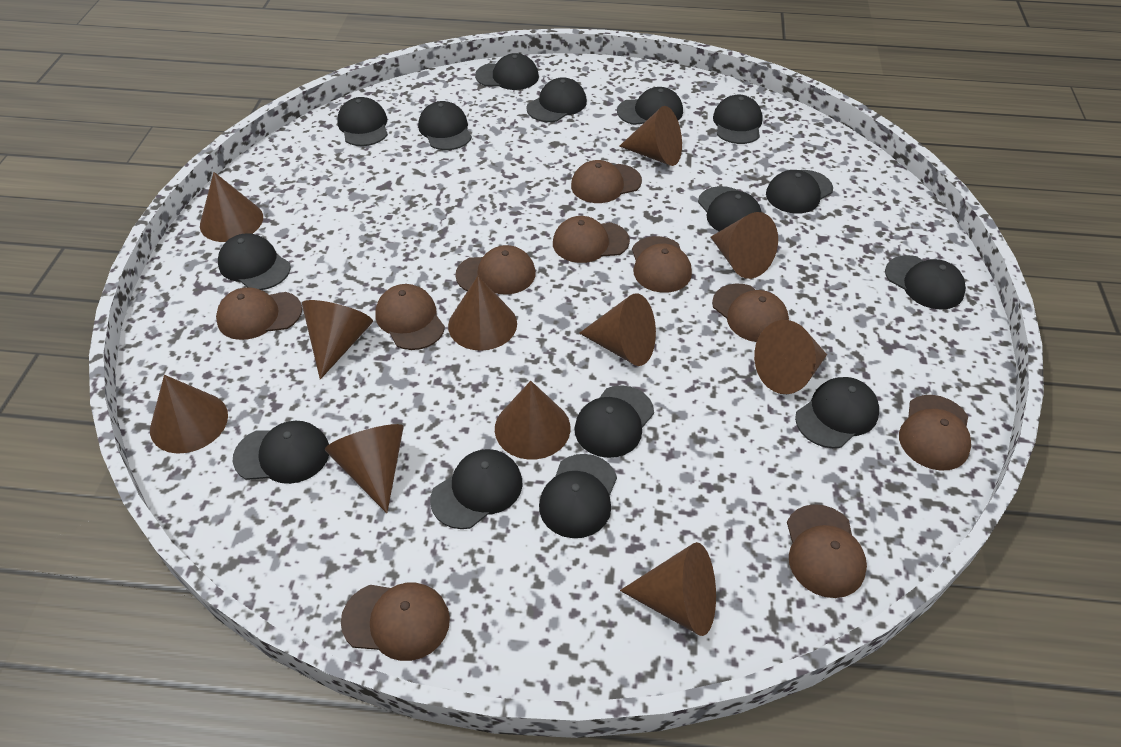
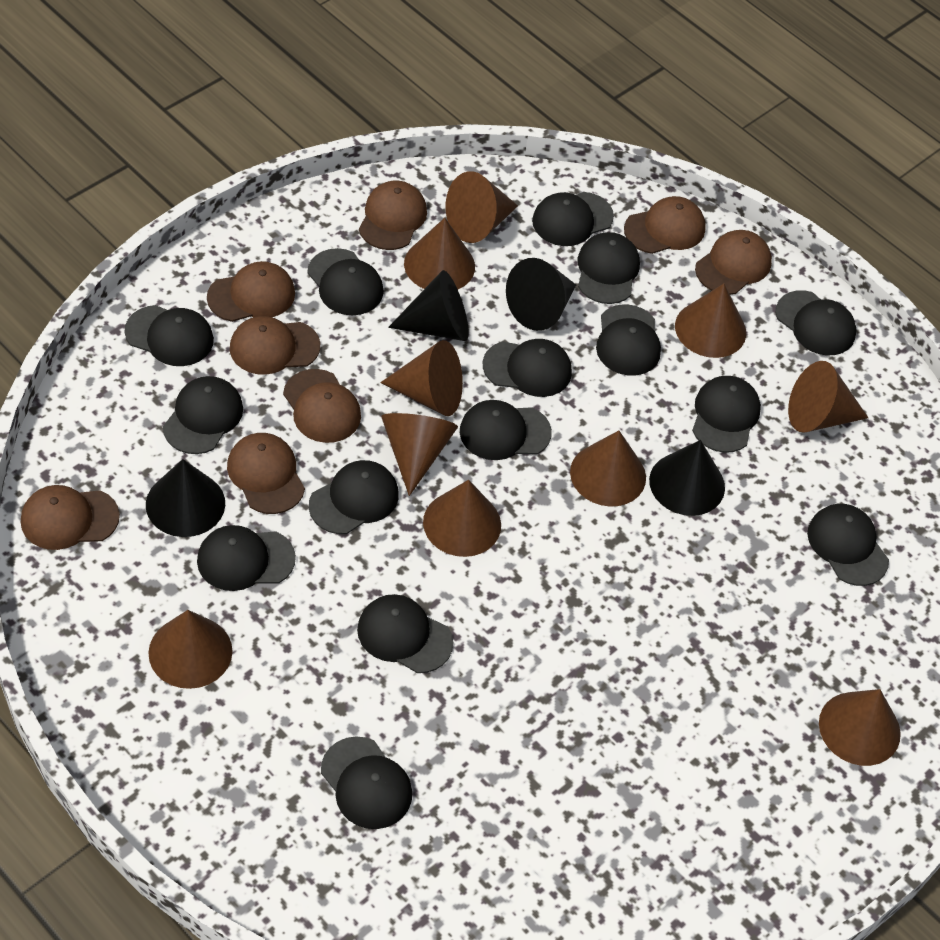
black cone: none = 0 -> [146,459,225,537] [388,270,469,341] [506,258,576,331] [649,440,725,516] = 4
brown cap: [216,287,302,340] [341,583,450,661] [375,284,445,350] [455,245,536,294] [553,216,630,263] [571,160,642,203] [632,236,692,293] [712,284,789,342] [787,504,867,598] [899,395,971,470] = 10 -> [21,485,120,550] [207,261,295,322] [227,433,305,514] [230,316,320,375] [283,369,361,443] [359,181,427,250] [624,196,706,254] [695,230,772,295] = 8
brown cone: [150,375,228,454] [200,172,263,242] [302,300,373,380] [324,424,404,513] [448,276,517,351] [495,381,570,460] [579,293,656,366] [619,106,682,166] [620,542,716,636] [711,212,778,279] [754,320,827,394] = 11 -> [148,610,232,689] [380,340,463,416] [381,413,458,496] [404,218,475,289] [423,480,501,557] [446,171,518,243] [570,431,646,507] [675,283,746,358] [788,361,868,433] [819,689,901,766] = 10

